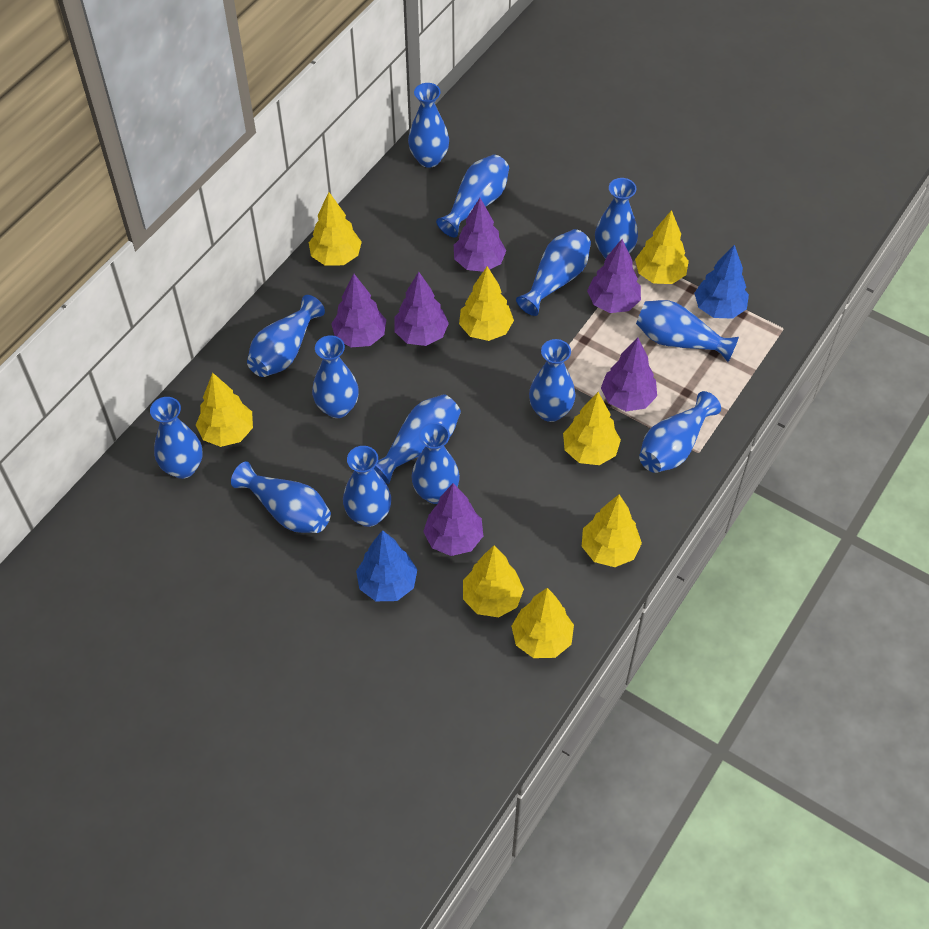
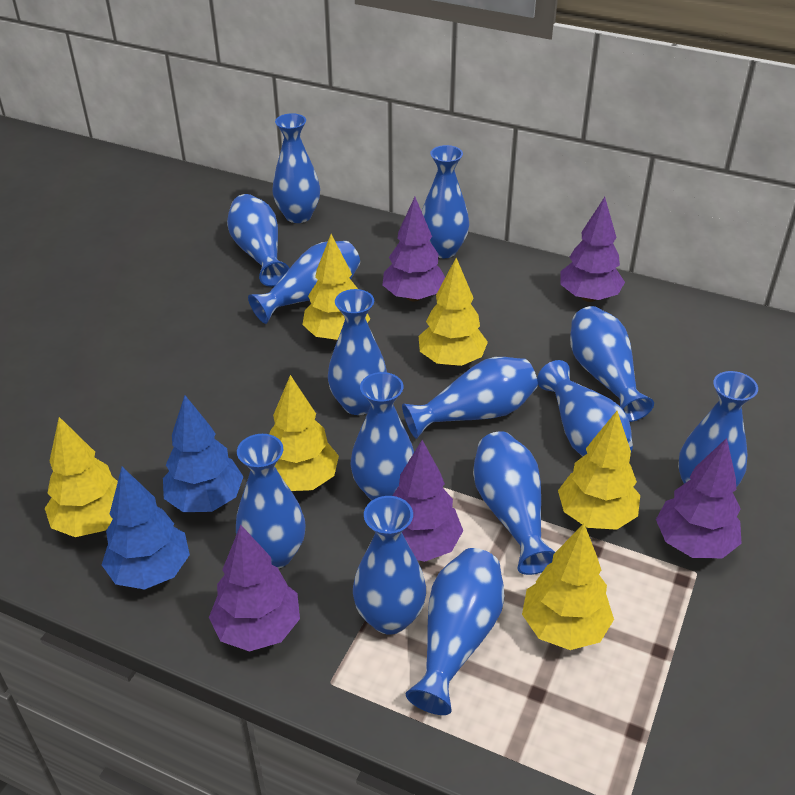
purple tree: [331,274,386,347] [394,272,449,346] [423,483,483,556] [454,198,506,272] [587,239,641,313] [601,338,657,411] = 6 -> [209,524,300,652] [382,197,445,301] [393,440,463,562] [560,197,625,302] [656,438,742,558] = 5
yellow tree: [196,373,253,447] [309,192,362,266] [459,266,514,341] [463,546,524,617] [511,588,574,658] [563,392,621,465] [582,495,642,567] [635,210,689,284] = 8 -> [45,417,118,537] [270,375,339,491] [302,234,370,341] [419,258,488,366] [522,524,614,650] [558,411,640,530] = 6

